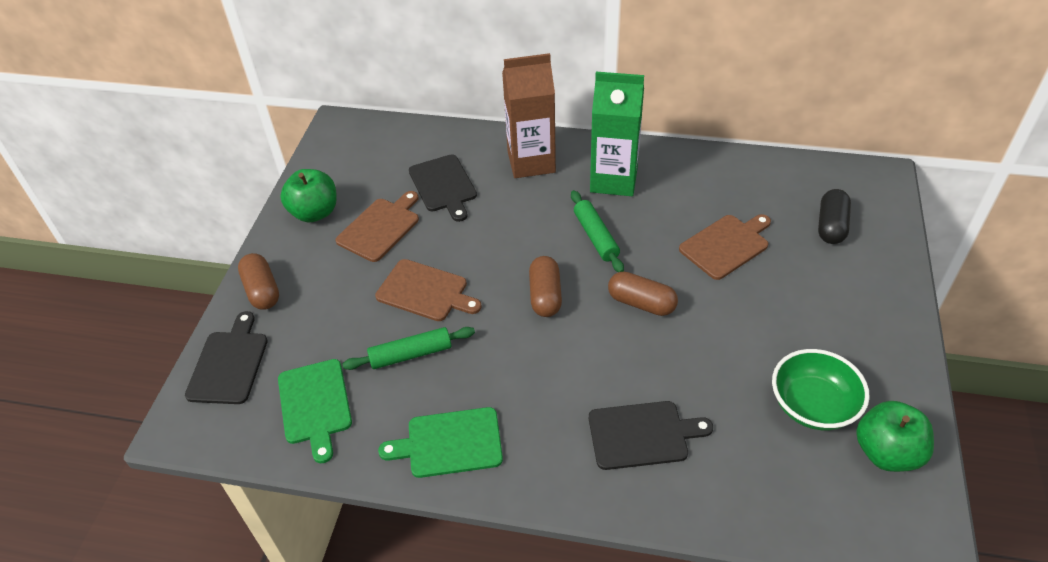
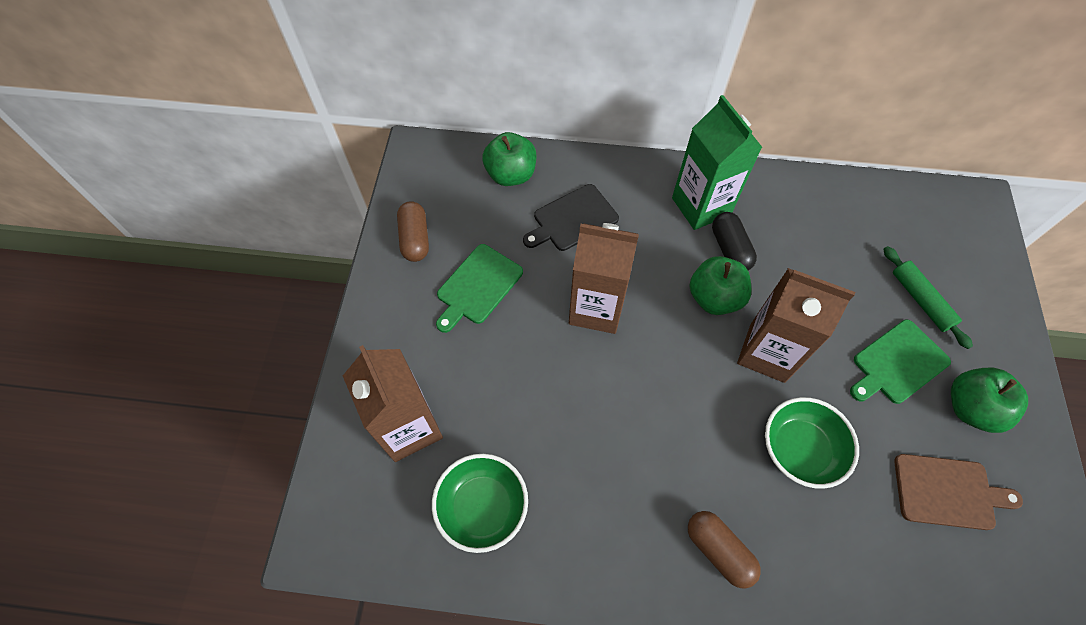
black cutting board: [185,311,268,404] [409,154,477,222] [589,401,713,470] = 3 -> [523,184,619,251] = 1
brown capsule: [238,253,279,310] [529,256,562,317] [608,271,678,316] = 3 -> [397,201,429,262] [688,511,761,589] = 2
brown carton: [502,53,556,178] = 1 -> [343,345,443,462] [569,223,639,334] [737,268,855,383] = 3
brown cutting board: [336,191,419,262] [375,259,482,321] [679,214,771,280] = 3 -> [894,454,1023,530] = 1
green apple: [280,169,337,223] [856,401,934,472] = 2 -> [482,132,536,186] [689,256,752,315] [951,368,1028,433] = 3
green bowl: [772,349,870,430] = 1 -> [432,454,528,553] [765,397,859,489] = 2
green rolling pin: [342,327,475,370] [571,190,624,272] = 2 -> [883,246,973,349] = 1

